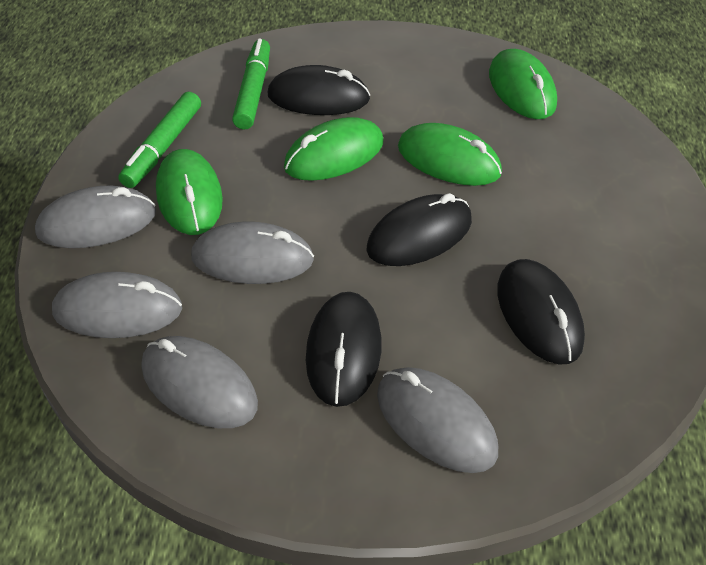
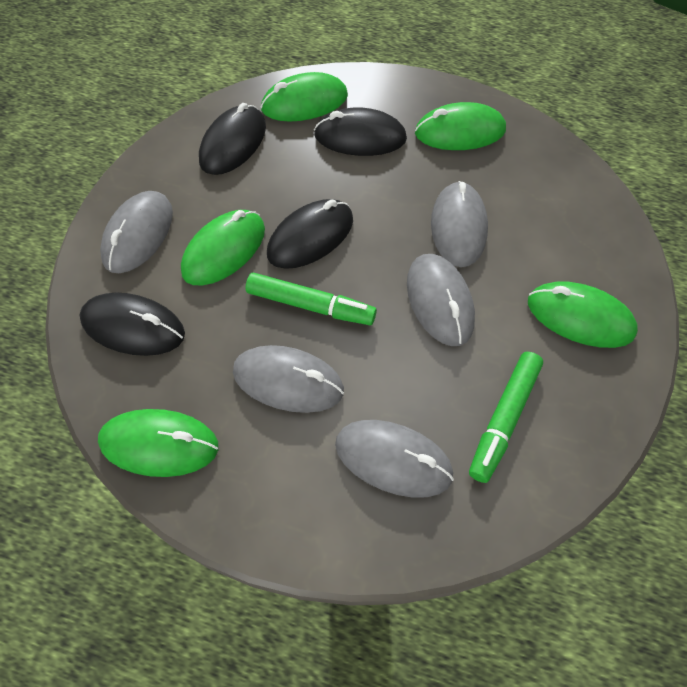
green mouse: [156,149,223,235] [284,117,384,181] [398,123,502,186] [489,49,557,119] = 4 -> [98,409,218,477] [181,210,265,286] [261,72,348,122] [415,102,506,150] [528,281,638,348] = 5

